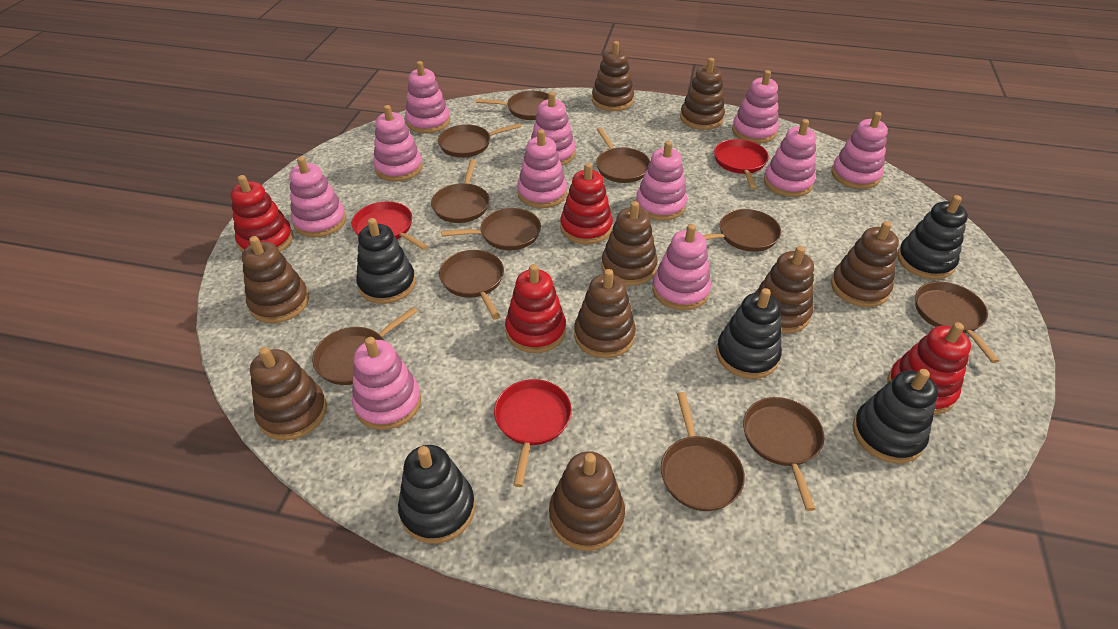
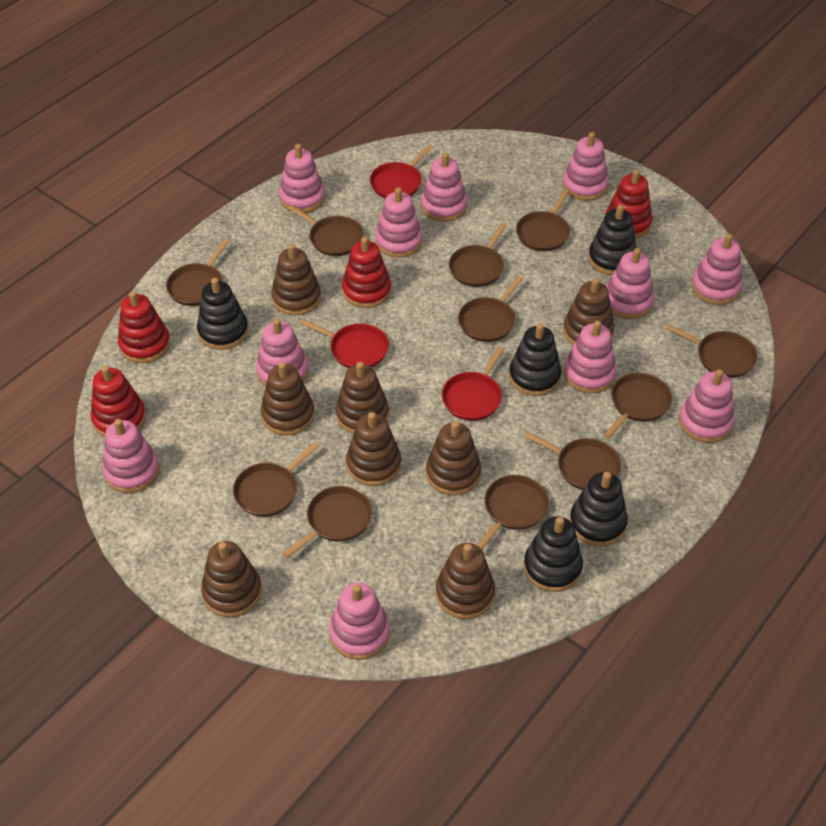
brown stacking toy: [242,236,309,323] [250,347,327,440] [549,451,625,551] [574,269,636,358] [592,41,634,111] [601,201,658,286] [680,58,725,130] [755,246,814,334] [831,221,899,307] = 9 -> [201,541,262,617] [261,362,315,436] [271,244,321,316] [336,362,389,434] [346,412,401,486] [426,421,481,495] [436,543,495,619] [563,278,614,345] = 8

